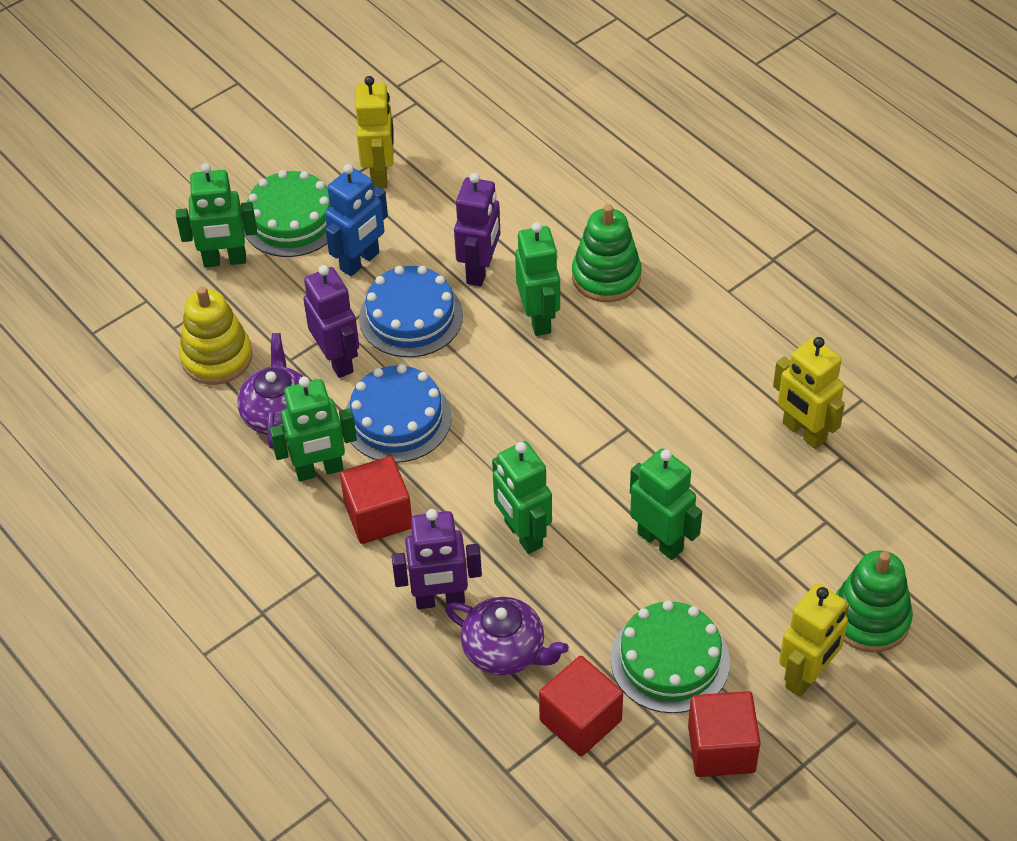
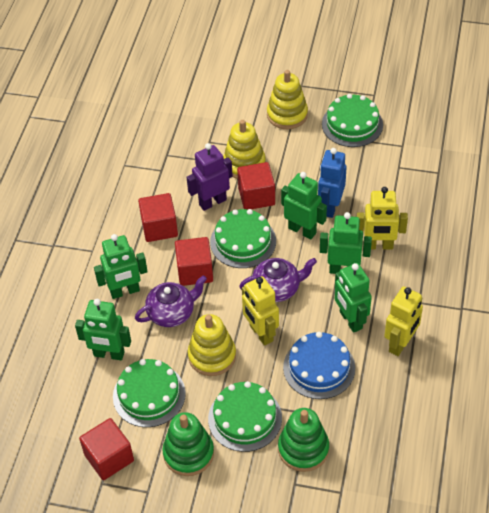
blue cake: [345,364,452,463] [359,266,463,357] = 2 -> [283,332,355,399] = 1
green cake: [244,170,331,257] [610,600,730,713] = 2 -> [113,359,186,427] [208,381,282,452] [210,209,276,268] [322,94,383,147] = 4
purple robot: [303,265,359,378] [392,509,482,609] [454,173,500,287] = 3 -> [187,143,233,211] = 1
red cube: [340,456,412,544] [539,656,623,756] [688,691,760,777] = 3 -> [79,418,134,480] [138,193,178,242] [175,237,213,286] [237,162,275,210] = 4
yellow stacking toy: [179,286,252,385] = 1 -> [188,314,236,376] [223,120,266,179] [267,70,308,129] = 3

